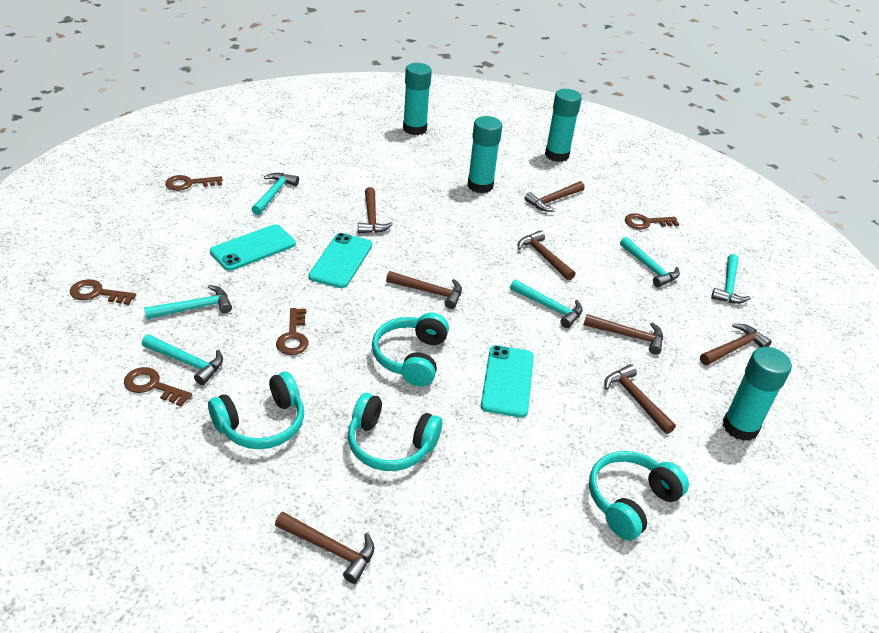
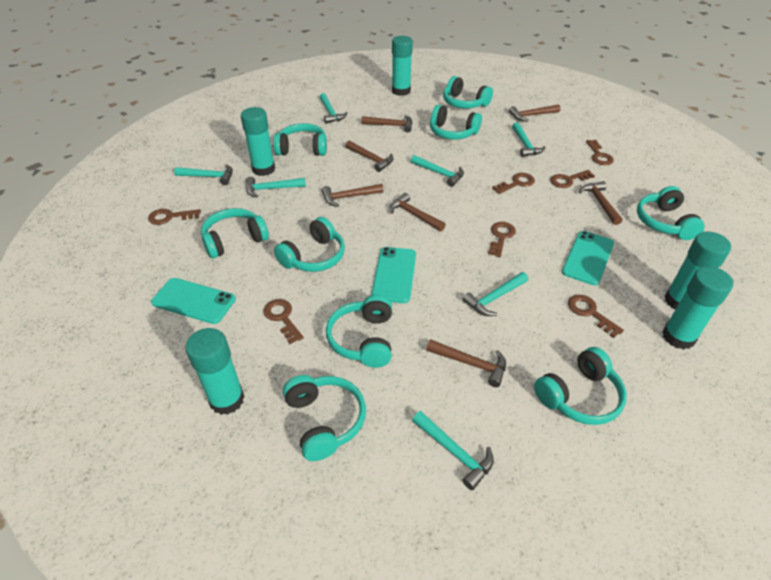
brown hammer: [275,512,374,584] [358,187,393,234] [386,271,462,309] [518,230,575,281] [524,181,585,212] [584,314,663,355] [604,364,676,434] [700,324,772,365] = 8 -> [322,184,384,207] [345,141,394,172] [361,115,412,132] [389,193,446,231] [426,339,506,387] [509,104,561,122] [579,181,622,225] = 7
brown key: [70,279,136,305] [124,367,192,406] [165,175,223,191] [276,308,308,355] [625,213,679,230] = 5 -> [148,209,201,225] [263,299,304,344] [488,222,516,257] [492,173,535,194] [550,170,595,188] [568,295,624,338] [586,140,614,165] = 7
turquoise glue stick: [403,63,432,135] [467,116,502,193] [545,89,582,162] [723,347,792,441] = 4 -> [185,328,245,415] [241,107,275,176] [392,36,413,96] [662,266,733,350] [664,232,731,309] = 5
turquoise hammer: [142,334,223,385] [144,285,232,319] [251,173,299,215] [510,279,583,328] [620,237,680,287] [711,254,751,304] = 6 -> [174,164,233,185] [246,177,306,198] [320,93,348,124] [411,155,464,187] [412,411,494,490] [462,272,528,316] [512,122,546,157] = 7
turquoise headphones: [208,372,304,449] [348,393,442,471] [372,313,449,387] [589,451,689,540] = 4 -> [201,208,269,259] [273,123,327,156] [274,217,345,272] [283,375,366,461] [326,295,392,368] [430,105,482,140] [443,76,493,108] [534,347,627,425] [637,186,705,240] = 9

